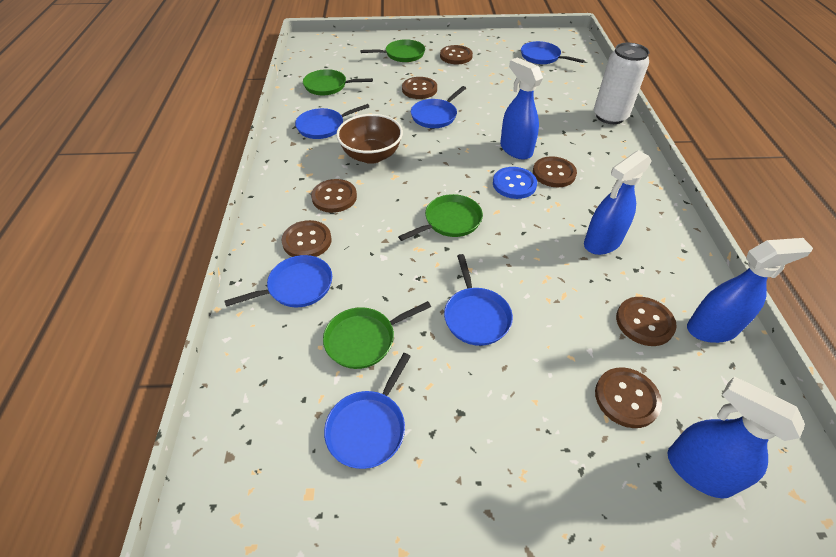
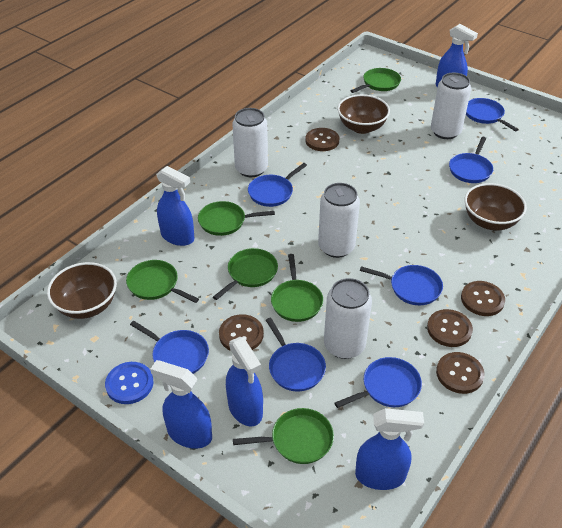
blue pan: [224,255,332,307] [295,104,369,139] [324,353,411,469] [411,86,466,128] [444,254,513,346] [521,41,585,64] = 6 -> [130,321,209,374] [248,163,307,207] [266,318,326,391] [335,357,422,408] [360,265,443,305] [449,137,493,183] [466,98,519,131] = 7
blue spray bottle: [500,58,543,160] [584,150,652,255] [668,377,805,498] [687,238,813,343] = 4 -> [150,360,212,449] [156,166,194,246] [226,337,263,426] [355,408,424,490] [436,24,478,88] = 5
brown bowl: [336,114,403,164] = 1 -> [47,262,117,319] [337,94,390,134] [464,183,527,231] = 3
brown button: [281,220,332,257] [311,179,357,213] [402,77,437,99] [440,45,473,64] [533,156,577,187] [595,367,662,428] [616,297,677,346] = 7 -> [219,314,264,351] [305,128,339,151] [427,309,473,347] [436,352,485,394] [461,281,505,316] = 5
green pan: [303,69,373,95] [323,301,431,369] [360,39,425,62] [398,194,483,241] = 4 -> [126,260,199,303] [198,201,275,236] [213,248,278,300] [233,408,334,464] [271,254,323,322] [351,68,401,93] = 6
white can: [594,43,649,124] = 1 -> [232,108,268,177] [318,183,360,258] [324,278,372,359] [431,73,471,139] = 4

